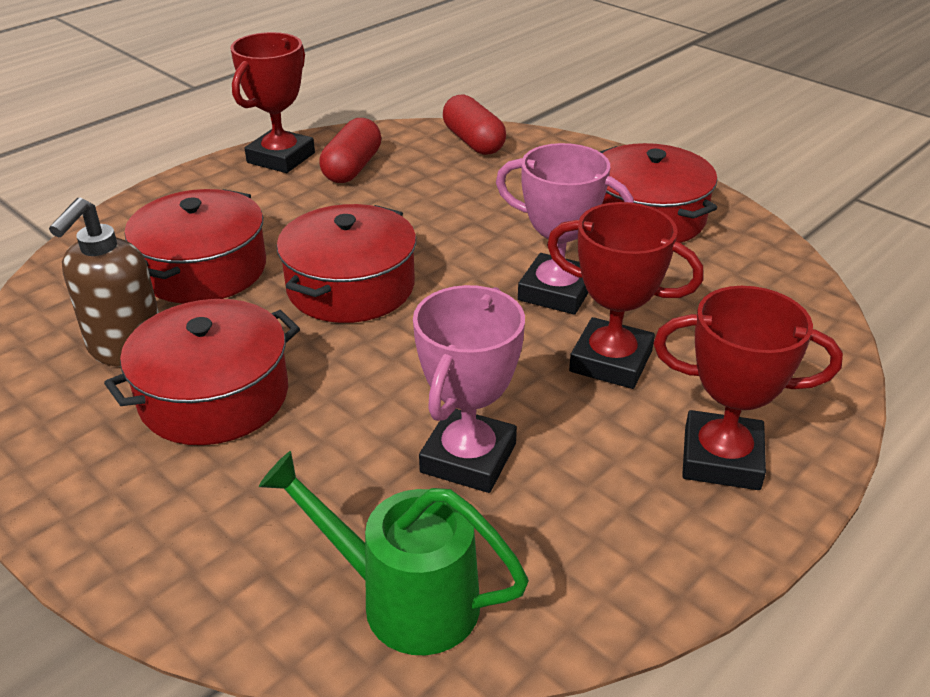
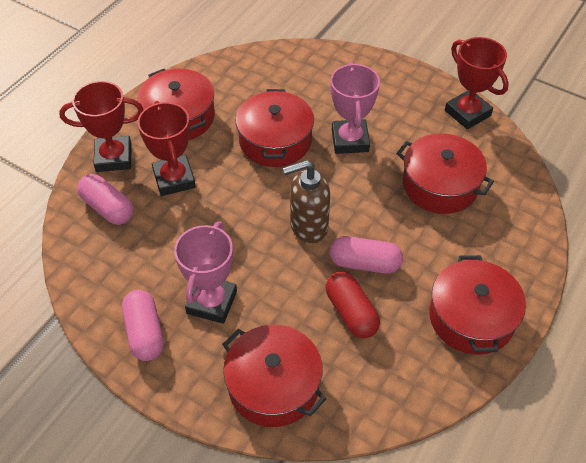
green watering can: [259,451,529,655] = 1 -> none = 0
pink capsule: none = 0 -> [77,174,134,225] [122,290,164,361] [330,236,403,274] = 3
red capsule: [319,118,381,183] [443,95,506,155] = 2 -> [326,272,380,339] = 1
red pot: [104,299,300,445] [124,189,266,303] [277,204,416,323] [600,143,718,243] = 4 -> [137,68,215,140] [222,325,326,427] [235,89,314,167] [396,133,494,214] [429,255,526,355] = 5

